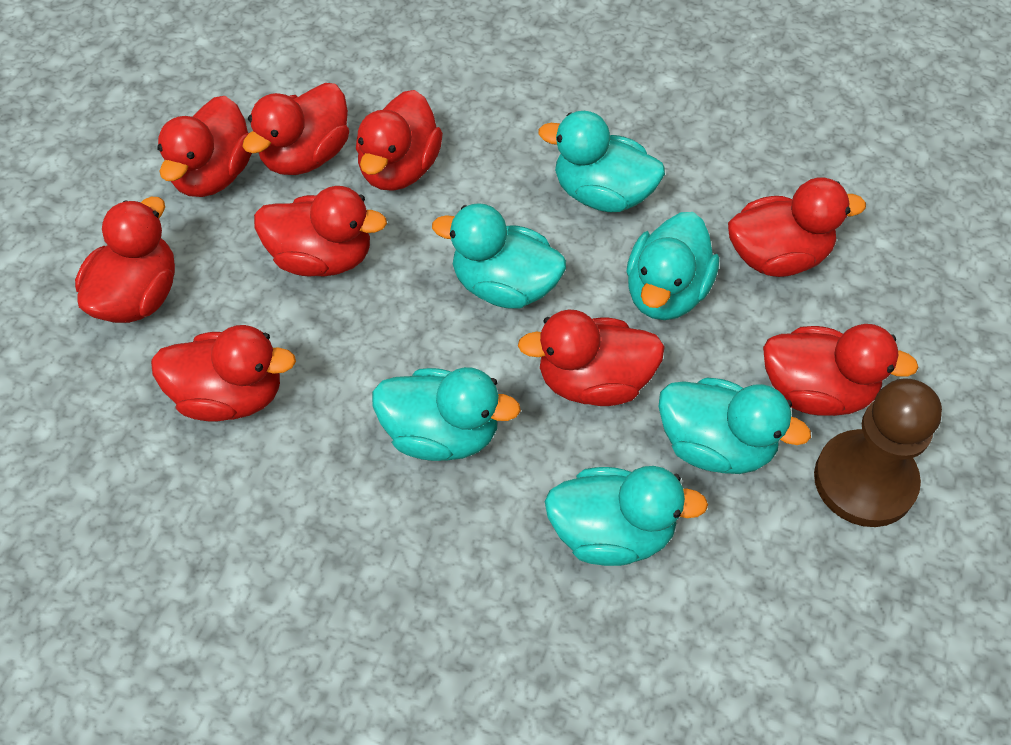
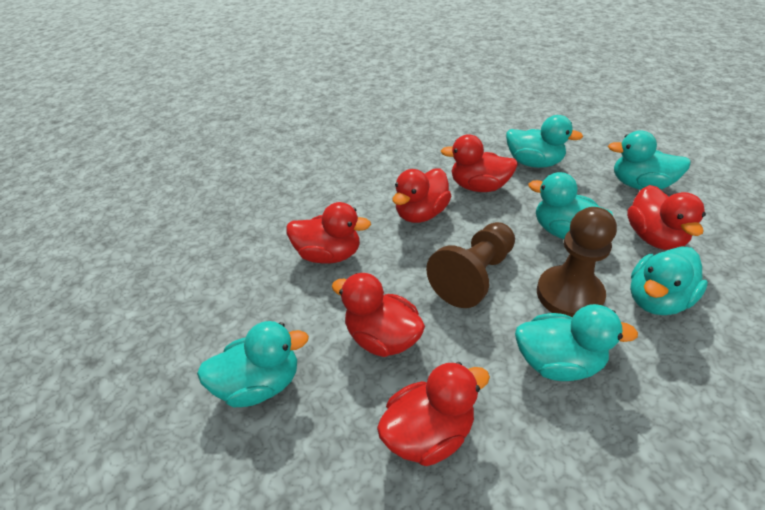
brown pawn: [814,378,942,527] = 1 -> [426,222,515,308] [537,207,617,317] = 2
red duck: [75,197,175,323] [151,325,296,422] [157,96,252,197] [242,83,349,175] [254,186,387,276] [356,90,443,191] [518,310,665,406] [728,178,866,277] [763,324,919,416] = 9 -> [287,202,371,264] [332,273,425,357] [377,362,490,466] [392,168,451,223] [441,134,518,192] [627,185,706,250] = 6

